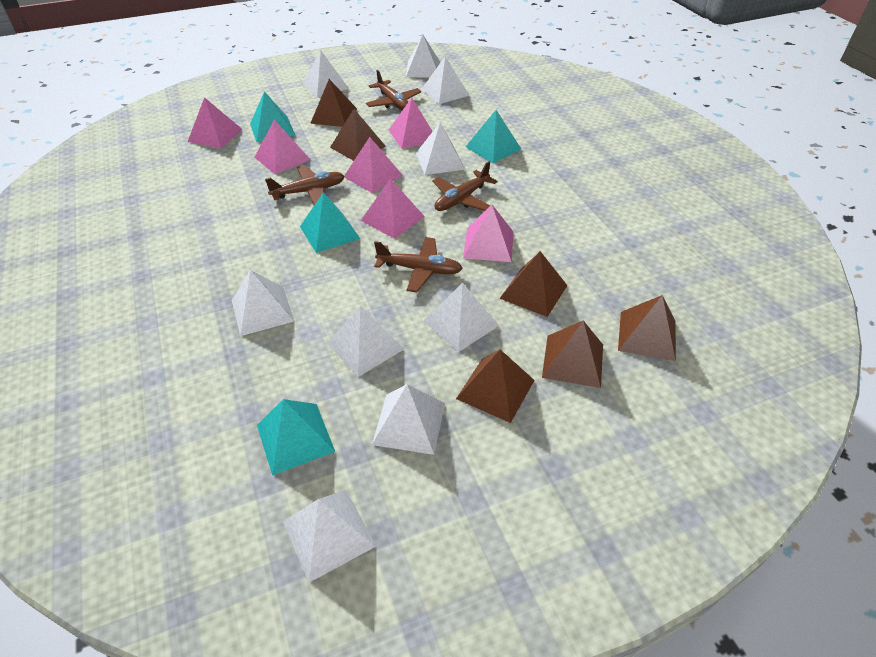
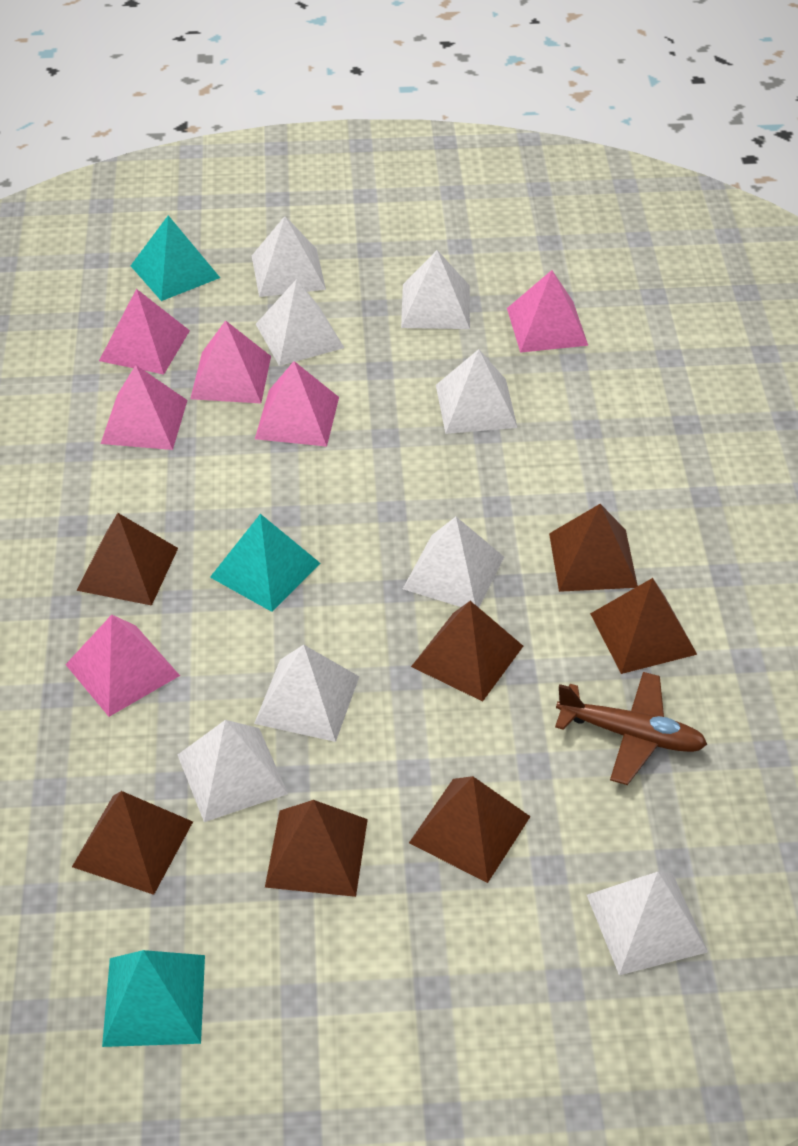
brown plane: [265,165,345,205] [366,70,421,110] [374,237,463,293] [432,162,498,211] = 4 -> [555,672,707,785] = 1
brown pyramid: [310,79,357,127] [330,109,386,161] [456,350,535,423] [499,251,568,317] [542,320,603,388] [618,295,676,361] = 6 -> [72,791,193,895] [77,513,178,606] [265,800,368,897] [409,776,531,883] [411,601,523,702] [549,504,638,592] [590,578,697,674] = 7
turquoise pyramid: [250,91,295,142] [257,399,335,475] [300,192,360,253] [466,110,521,163] = 4 -> [102,950,205,1047] [131,215,220,301] [210,514,320,612] = 3
white pyramid: [232,270,295,336] [283,490,376,583] [303,50,349,98] [327,306,404,377] [372,384,445,455] [406,35,441,78] [416,123,465,175] [421,56,469,104] [424,283,499,352] = 9 -> [178,720,288,822] [252,216,326,297] [254,645,359,742] [256,279,344,366] [401,250,470,329] [403,517,504,608] [436,349,518,434] [587,872,708,975] = 8

